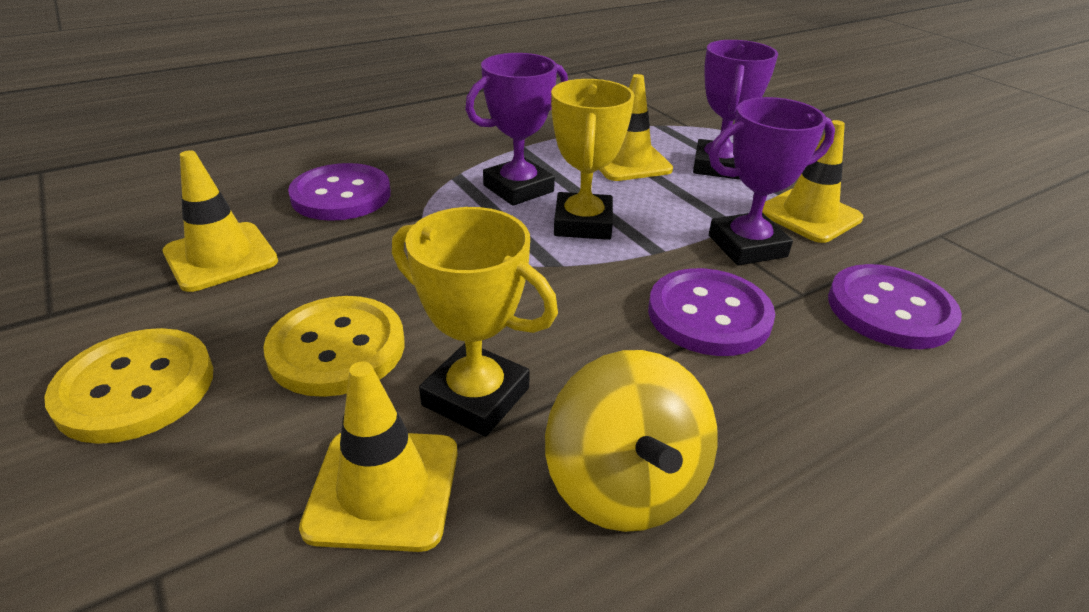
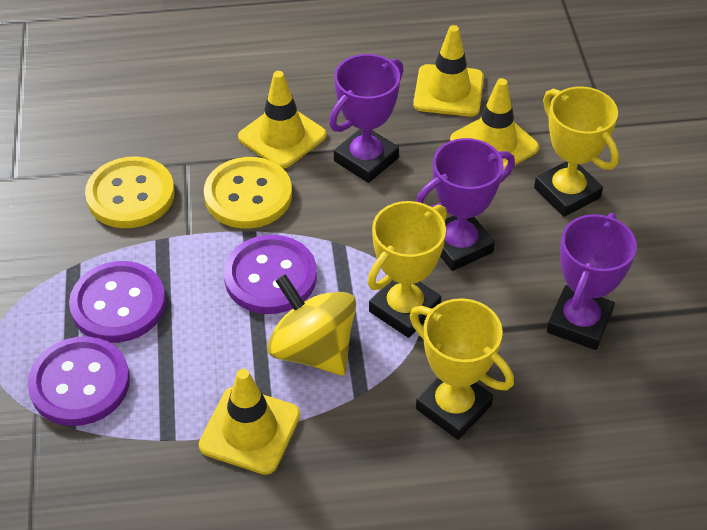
yellow trophy: [392,207,558,437] [551,79,635,240] = 2 -> [367,201,447,338] [410,298,514,440] [534,87,619,217] = 3

